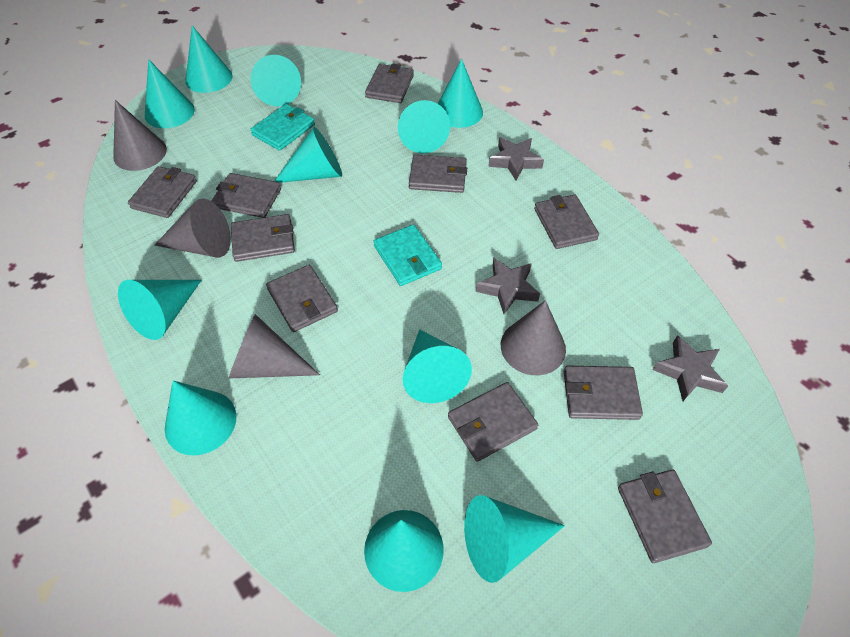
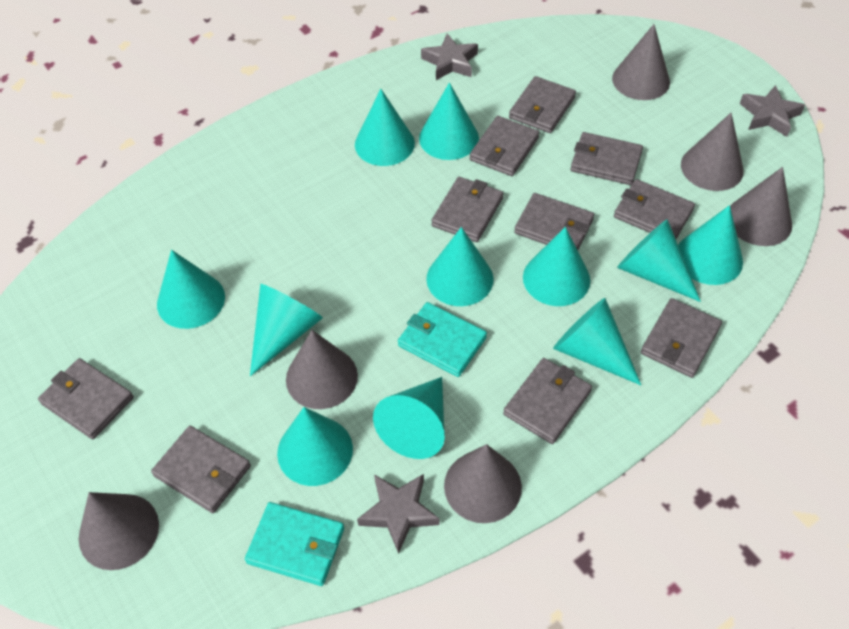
grey cone: [113,100,167,171] [155,198,231,257] [229,314,320,378] [501,300,566,375] = 4 -> [79,492,159,570] [286,330,358,409] [444,444,522,523] [612,24,670,100] [681,113,744,191] [730,167,792,246] = 6

